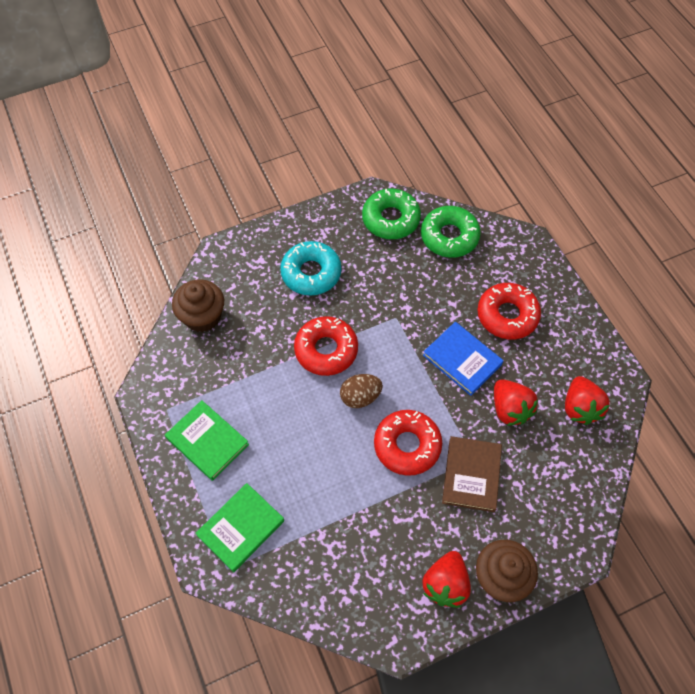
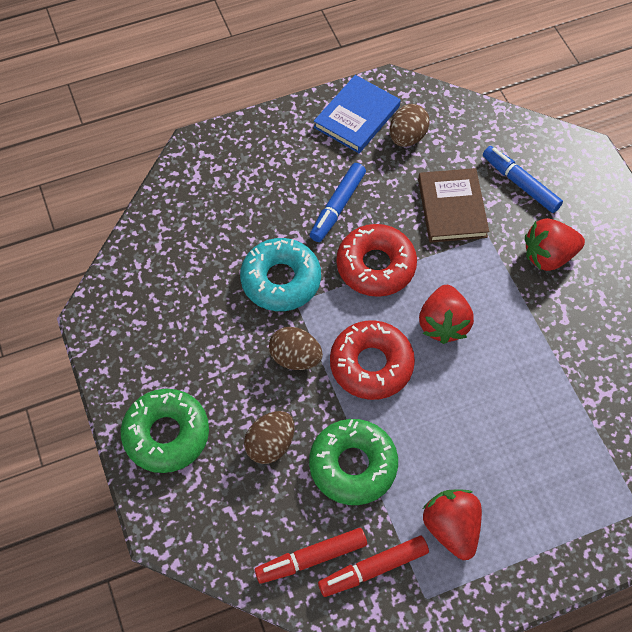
blue marker: none = 0 -> [310,163,366,242] [483,146,563,213] = 2
brown cupcake: [172,279,224,332] [476,540,538,602] = 2 -> none = 0
brown egg: [340,374,383,408] = 1 -> [244,411,295,464] [269,327,323,370] [390,104,430,147] = 3
green book: [165,400,249,481] [196,483,284,572] = 2 -> none = 0
red donut: [294,316,358,376] [374,410,442,476] [477,283,541,340] = 3 -> [330,320,415,400] [336,224,417,297] = 2
red marker: none = 0 -> [255,528,367,584] [318,536,429,597] = 2

